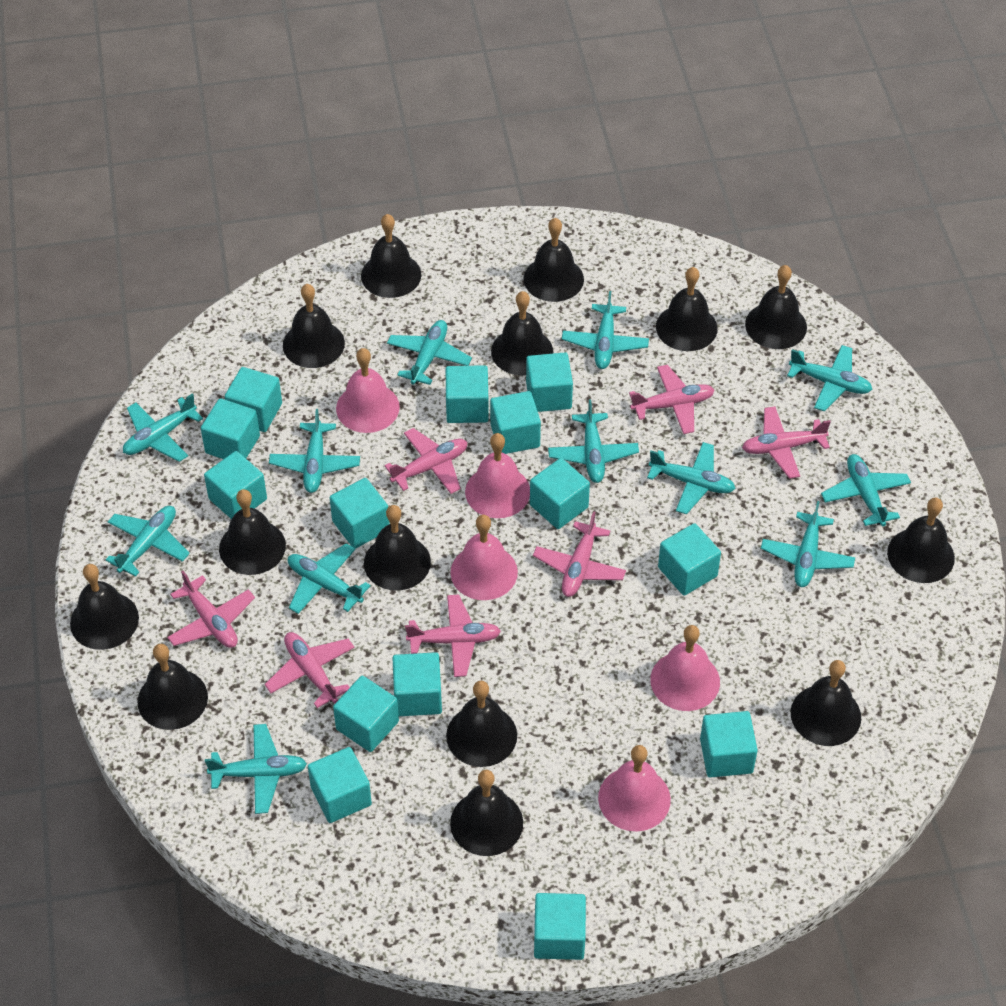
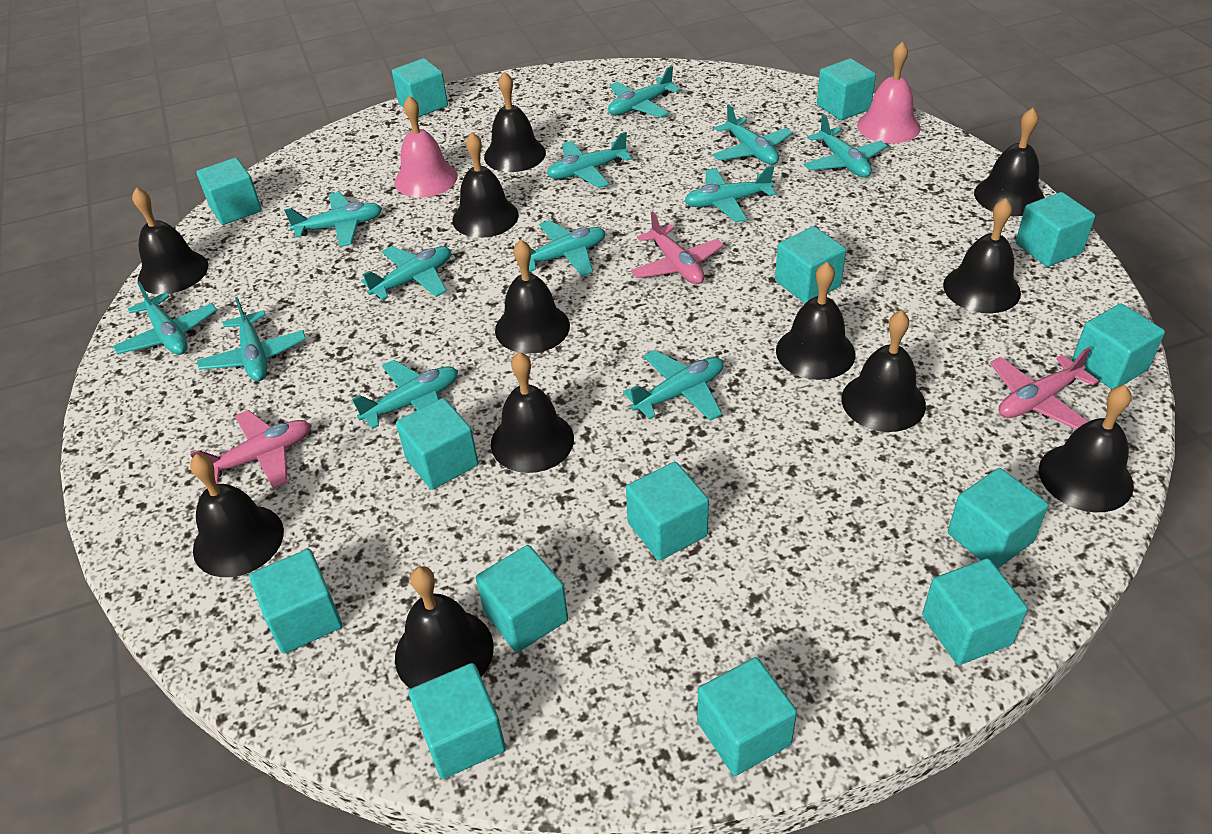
black bell: [70,564,139,650] [137,644,208,730] [219,489,286,575] [283,284,345,368] [361,214,421,298] [364,505,431,591] [446,681,517,767] [450,770,523,856] [491,291,553,376] [524,218,584,302] [656,267,718,351] [745,265,807,349] [791,660,861,746] [887,498,955,583] = 14 -> [132,187,208,294] [190,454,284,577] [395,566,494,689] [452,132,519,238] [484,72,546,172] [491,352,574,473] [495,240,570,354] [776,262,855,380] [841,310,926,432] [943,198,1021,313] [974,108,1045,216] [1039,385,1134,512] = 12
pink bell: [336,348,400,433] [450,515,518,600] [465,433,530,518] [598,745,671,831] [650,625,720,711] = 5 -> [394,96,458,198] [857,42,921,143] = 2
pink plane: [167,571,255,648] [265,632,355,708] [385,428,467,494] [405,594,501,677] [533,511,626,597] [629,365,714,434] [742,406,831,479] = 7 -> [190,410,311,489] [631,211,724,284] [990,347,1099,429] = 3

